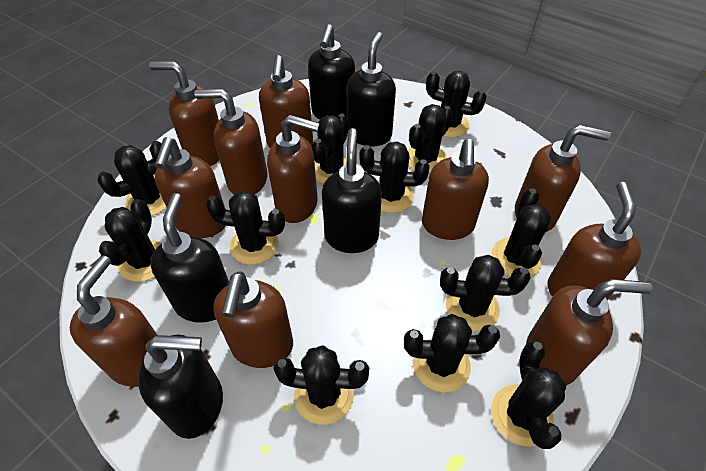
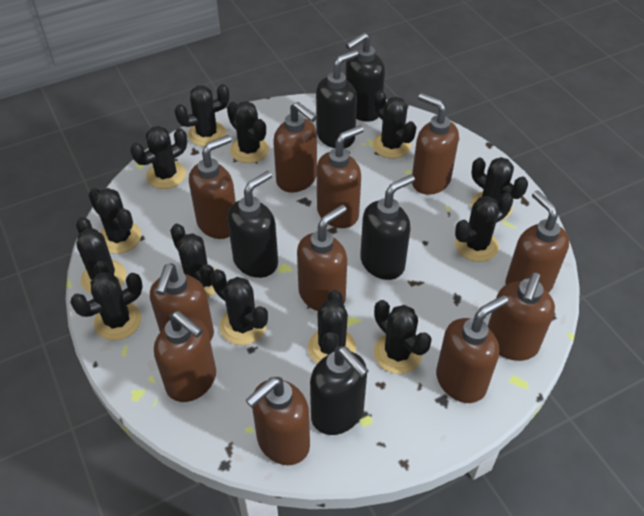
black cactus: [97,141,167,216] [99,199,161,282] [206,191,285,264] [273,345,369,425] [311,113,349,184] [359,141,430,213] [404,314,500,392] [407,104,453,173] [426,71,487,138] [440,255,531,331] [491,188,551,277] [491,341,566,449] = 12 -> [70,272,143,340] [76,217,126,293] [88,188,141,254] [130,126,187,189] [170,224,216,298] [175,84,229,147] [210,269,268,345] [227,101,269,163] [308,290,356,364] [373,90,417,159] [374,300,432,374] [455,193,513,262] [471,157,528,221] = 13

